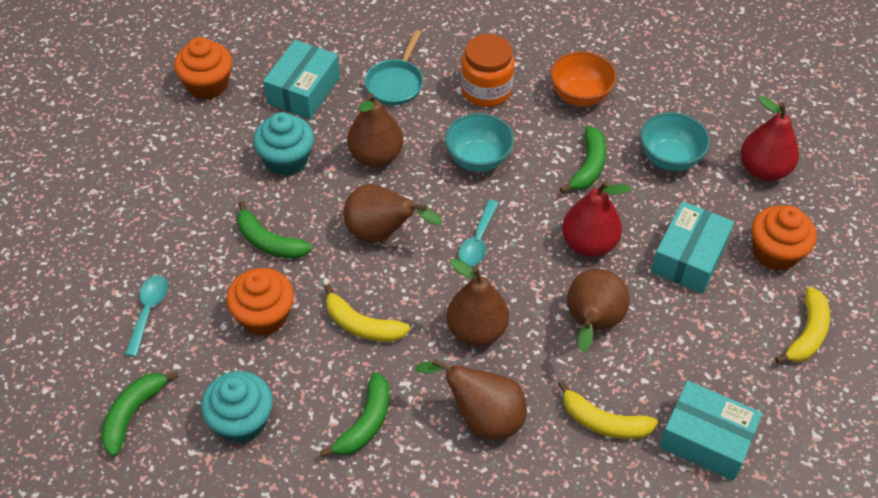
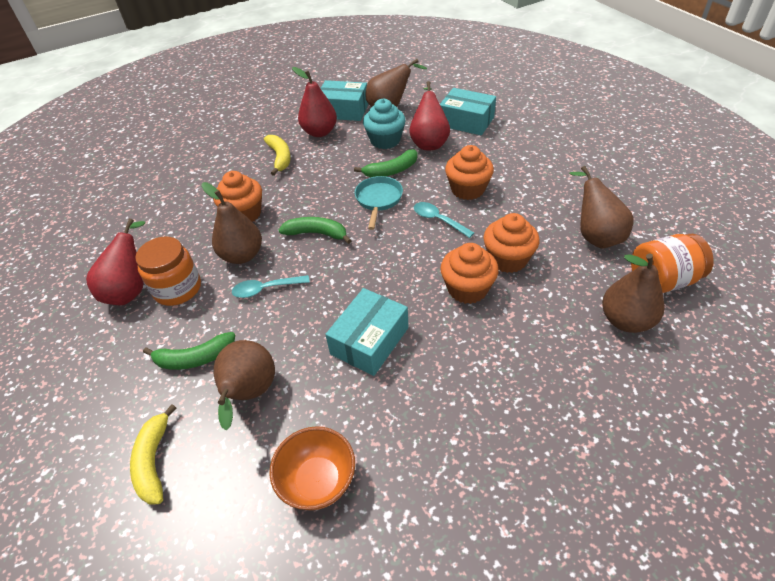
green banana: [101,371,179,456] [237,201,312,259] [320,372,389,457] [560,126,606,193] = 4 -> [143,332,235,370] [279,217,352,244] [354,149,417,177] = 3
orange cupcake: [174,37,232,99] [226,268,294,336] [752,206,817,271] = 3 -> [213,171,262,222] [440,243,499,304] [445,145,494,200] [483,213,540,273] = 4
orange jar: [461,34,515,107] = 1 -> [135,236,201,306] [631,234,714,293] = 2
red pear: [562,181,632,257] [741,96,799,181] = 2 -> [86,218,145,305] [292,67,337,137] [409,81,450,151] = 3
turquoise bowl: [445,113,514,172] [640,112,710,171] = 2 -> none = 0
turquoise cupcake: [201,371,273,443] [253,112,314,176] = 2 -> [363,99,406,149] = 1
yellow banana: [324,284,410,342] [558,380,658,439] [775,287,830,364] = 3 -> [130,404,176,505] [264,135,291,176] = 2

